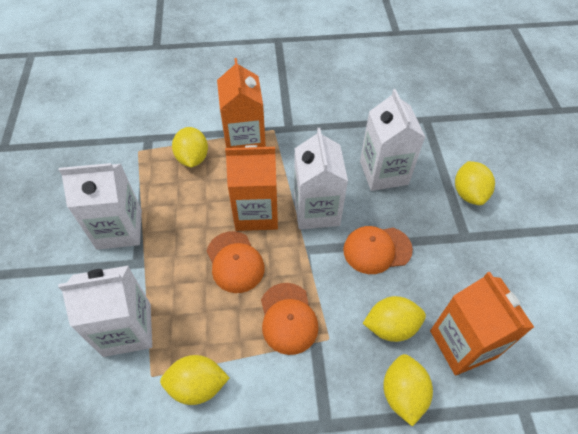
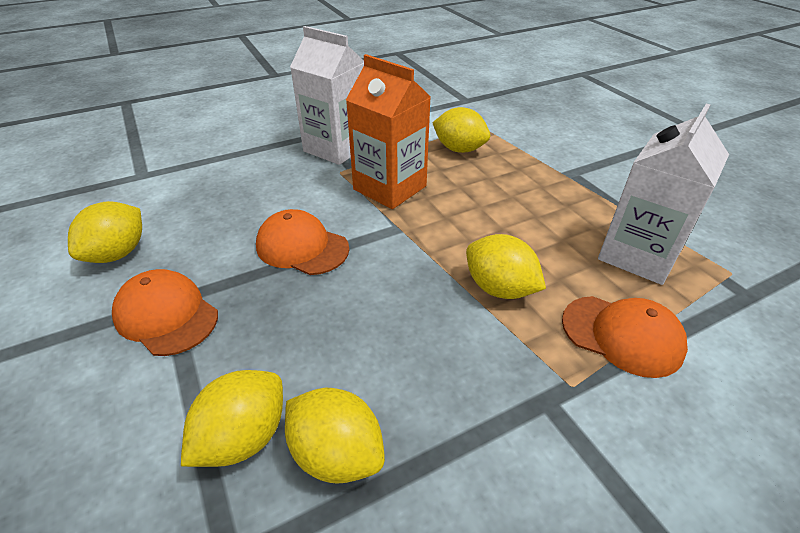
orange carton: [217,58,266,148] [225,145,278,231] [430,272,534,375] = 3 -> [346,54,431,209] = 1
white carton: [58,266,152,357] [59,163,142,250] [294,128,348,230] [360,89,425,191] = 4 -> [290,26,364,165] [598,104,729,285] = 2

